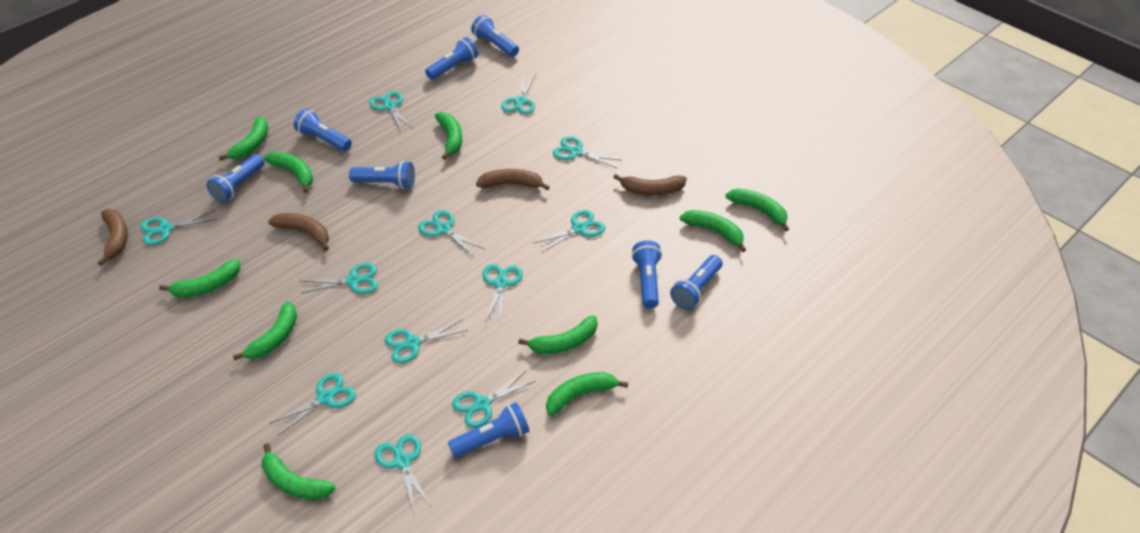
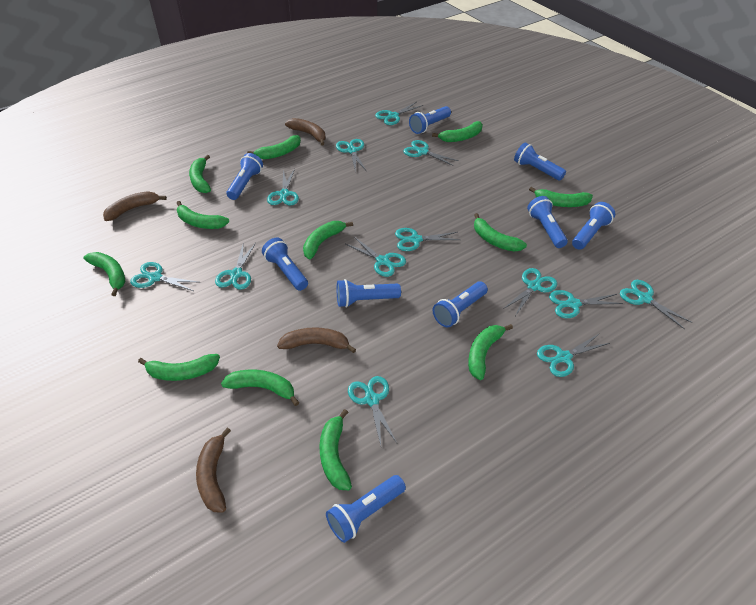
blue flashlight: [207,154,265,203] [294,109,352,151] [349,161,415,189] [425,37,478,80] [448,402,529,458] [471,15,519,57] [632,240,662,308] [670,255,722,310] = 8 -> [226,153,263,200] [262,238,308,291] [326,475,406,543] [337,279,401,307] [409,106,451,134] [433,281,488,328] [514,142,566,181] [527,196,568,248] [572,202,615,250] = 9
green banana: [159,259,240,298] [218,117,268,161] [233,301,297,360] [262,443,336,500] [264,152,313,193] [435,112,462,160] [518,315,598,354] [546,372,628,416] [680,210,746,252] [726,188,789,231] = 10 -> [83,252,125,296] [138,354,220,381] [177,201,229,229] [189,155,211,193] [221,370,299,406] [247,135,301,159] [303,221,353,259] [320,409,352,490] [432,121,483,142] [468,324,513,380] [474,213,527,252] [529,187,593,207] = 12
turquoise scissors: [140,210,217,245] [269,373,356,436] [301,263,378,294] [369,91,414,131] [375,434,431,512] [385,319,468,363] [418,210,484,256] [452,371,535,428] [482,264,523,323] [501,74,535,114] [533,210,605,253] [553,136,622,168] = 12 -> [130,262,198,291] [215,242,256,290] [267,169,299,205] [336,139,366,171] [346,237,406,277] [348,376,397,445] [375,102,423,125] [395,228,460,251] [403,140,459,166] [503,268,557,316] [537,333,610,377] [549,290,623,318] [620,280,692,329] = 13

